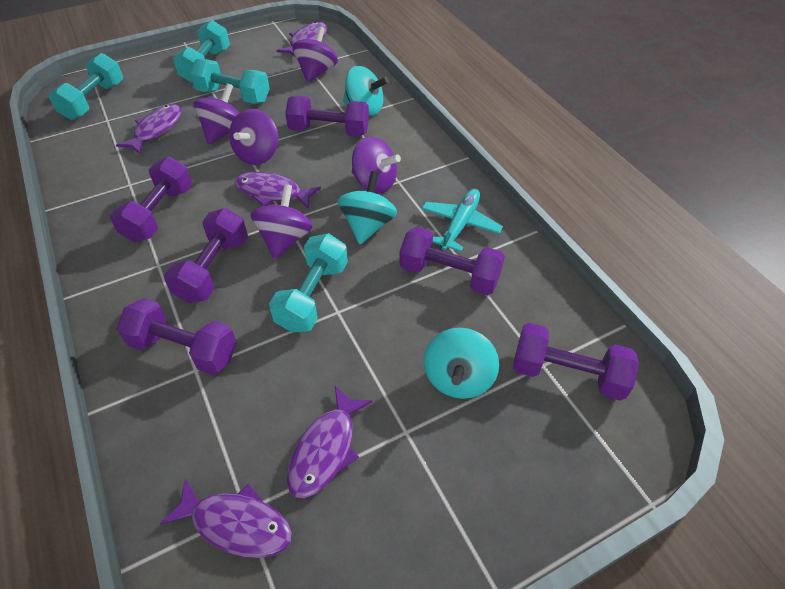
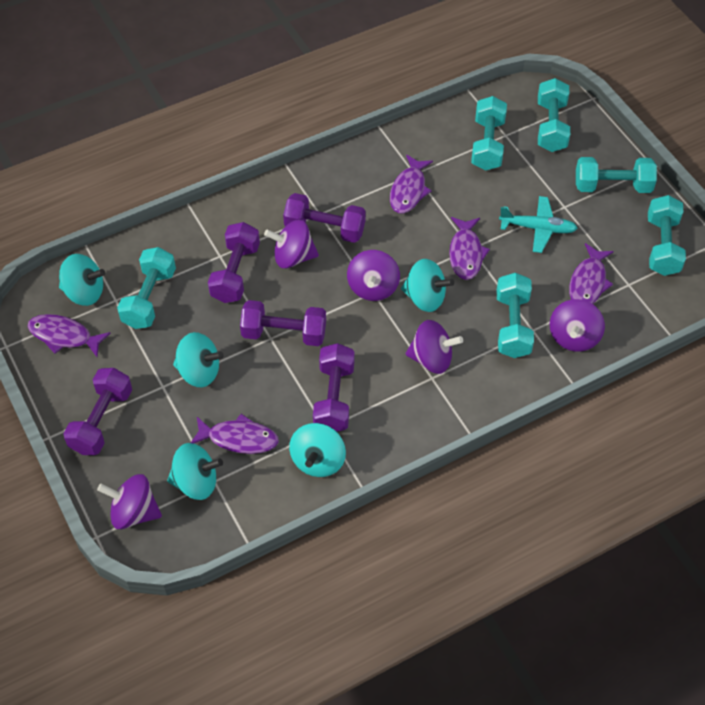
purple dumbbell: [110,157,192,242] [116,298,237,375] [164,208,248,303] [285,96,369,137] [399,227,505,295] [513,323,639,401] = 6 -> [63,368,132,455] [208,222,260,303] [240,300,326,346] [283,193,366,243] [313,343,354,432] = 5
turquoise dumbbell: [49,53,123,120] [173,20,230,82] [190,59,270,104] [269,233,348,332] = 4 -> [117,247,176,329] [471,96,507,171] [497,273,534,358] [538,78,570,152] [576,157,657,193] [648,195,686,276] = 6
turquoise spinning top: [338,171,397,244] [343,66,389,115] [424,328,499,399] = 3 -> [59,254,105,306] [167,443,223,500] [173,332,224,387] [289,423,346,477] [401,259,454,312] = 5

